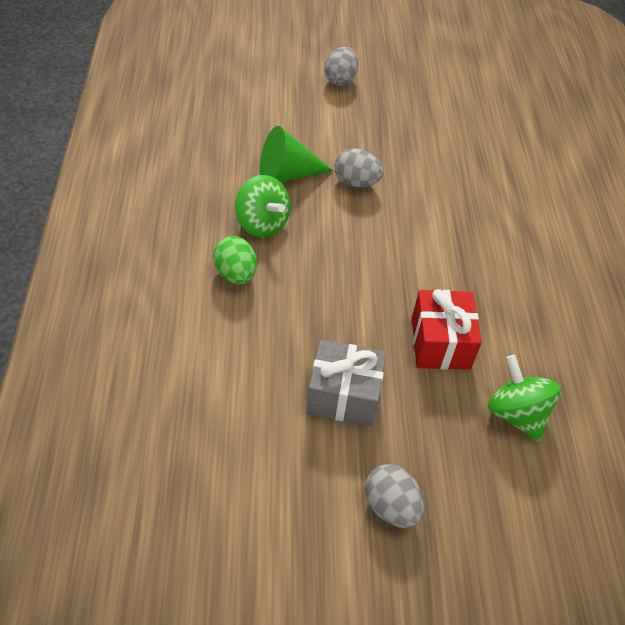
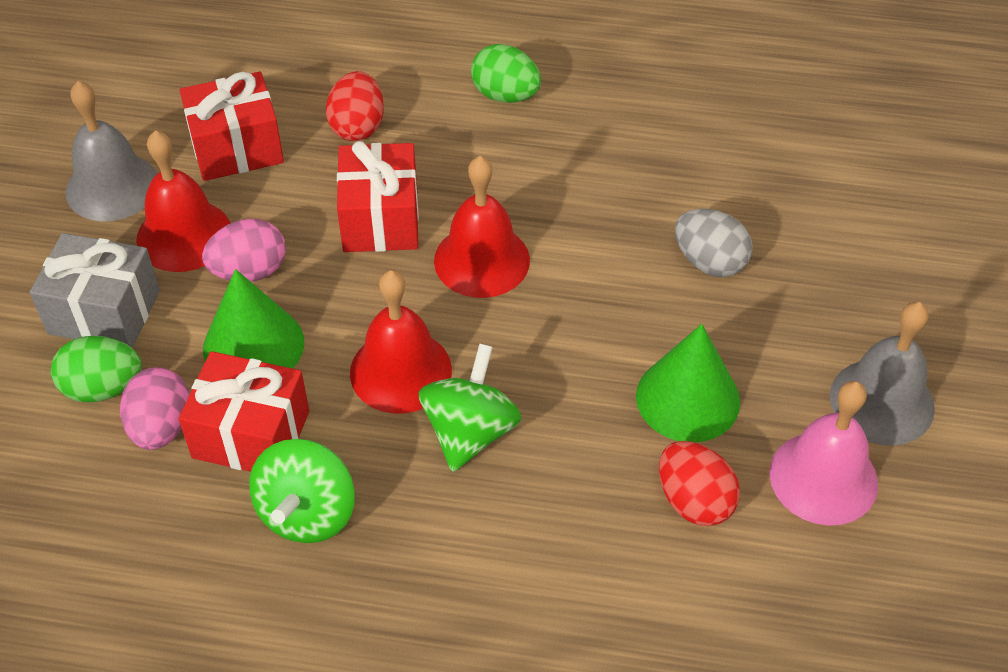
green cone: [260,126,333,182] = 1 -> [203,269,304,369] [636,324,740,442] = 2
green egg: [213,236,257,284] = 1 -> [51,336,142,402] [471,44,541,103] = 2
grey bell: none = 0 -> [65,81,157,222] [830,302,935,446] = 2
grey egg: [325,47,358,86] [334,149,383,187] [365,464,424,528] = 3 -> [675,209,753,277] = 1
pink bell: none = 0 -> [769,381,878,526] = 1
pink egg: none = 0 -> [120,367,190,450] [202,219,286,282] = 2
red bell: none = 0 -> [136,130,230,272] [350,270,452,414] [434,156,530,298] = 3
red egg: none = 0 -> [326,71,384,141] [659,441,740,526] = 2
red gift: [412,289,482,370] = 1 -> [179,351,309,472] [180,71,284,181] [337,141,419,252] = 3

